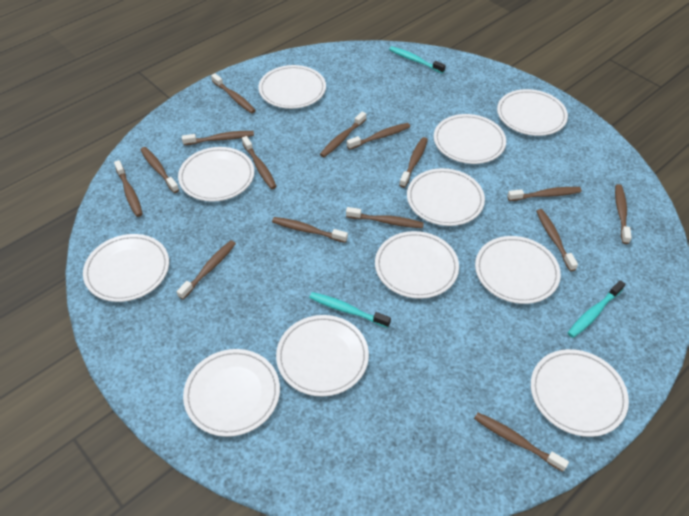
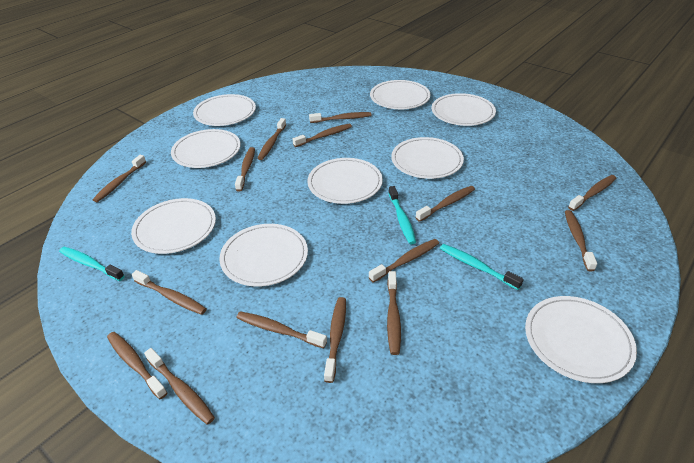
white plate: [83,234,169,302] [178,147,254,202] [183,349,280,437] [259,65,326,109] [276,315,369,396] [375,231,459,299] [407,168,485,226] [434,114,506,164] [475,236,561,304] [497,89,568,136] [531,349,629,437] = 11 -> [131,198,216,254] [171,129,241,168] [193,94,256,126] [219,224,308,287] [307,158,383,204] [370,80,431,109] [391,137,464,179] [432,93,496,126] [525,296,637,383] = 9

